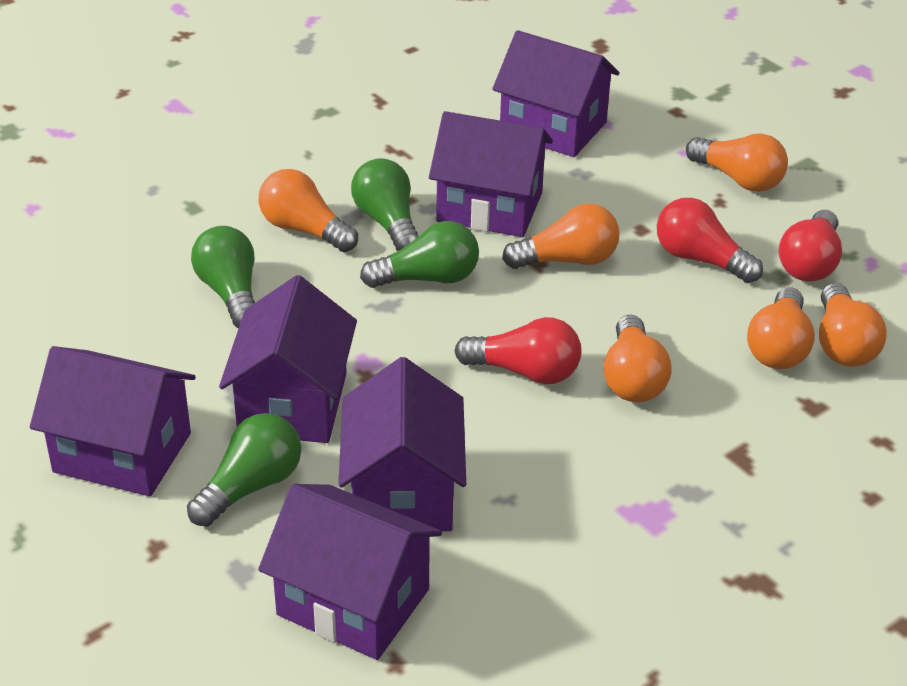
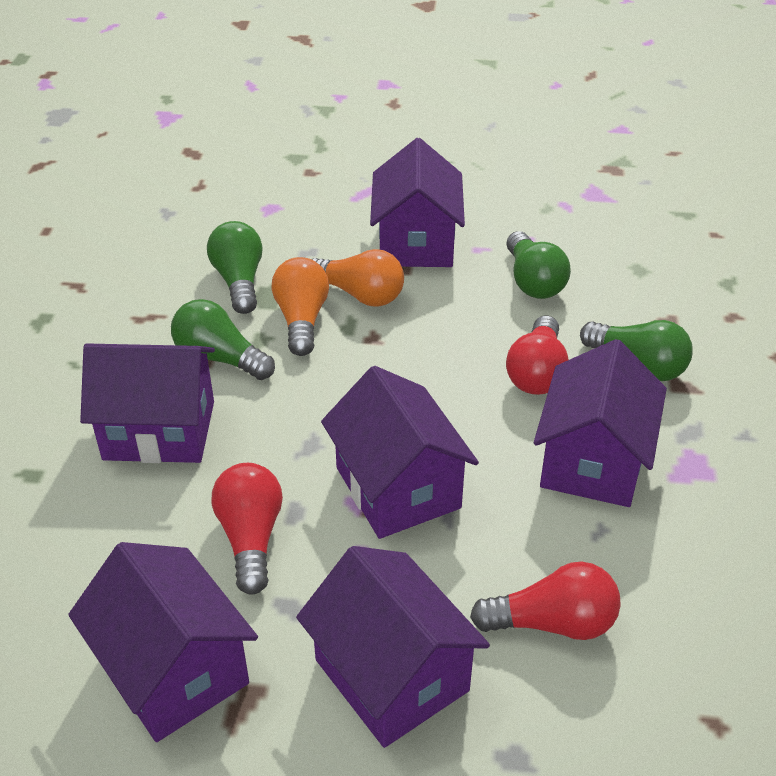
orange light bulb: [259,169,358,252] [502,203,620,269] [603,315,672,402] [686,133,788,192] [747,287,815,369] [819,283,887,367] = 6 -> [271,257,329,356] [312,249,404,307] = 2

